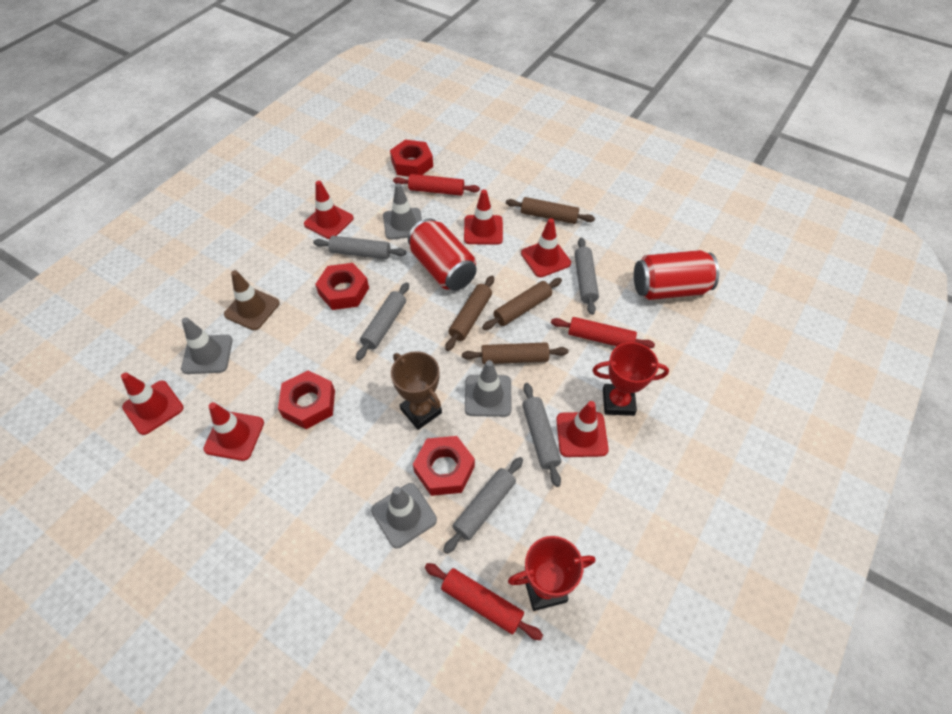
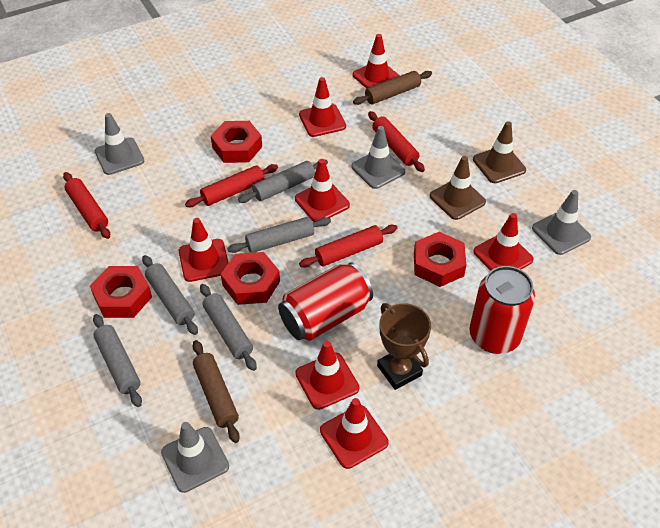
brown rolling pin: [445,276,494,351] [462,342,569,364] [482,278,562,330] [506,197,595,224] = 4 -> [193,340,240,443] [353,71,432,105] = 2
brown traffic cone: [224,270,280,330] = 1 -> [430,156,486,220] [473,121,526,183] = 2
red rolling pin: [393,174,480,196] [425,563,543,640] [551,317,655,349] = 3 -> [63,172,110,239] [185,164,278,207] [299,225,398,268] [368,111,425,172] = 4
red traffic cone: [121,373,184,435] [203,402,264,461] [304,181,354,239] [464,189,503,245] [521,218,571,277] [556,401,609,457] = 6 -> [179,218,229,282] [295,159,350,222] [295,341,359,410] [299,77,346,137] [320,398,389,469] [353,34,400,89] [473,213,534,271] = 7
red trophy: [508,536,595,611] [592,342,669,416] = 2 -> none = 0

